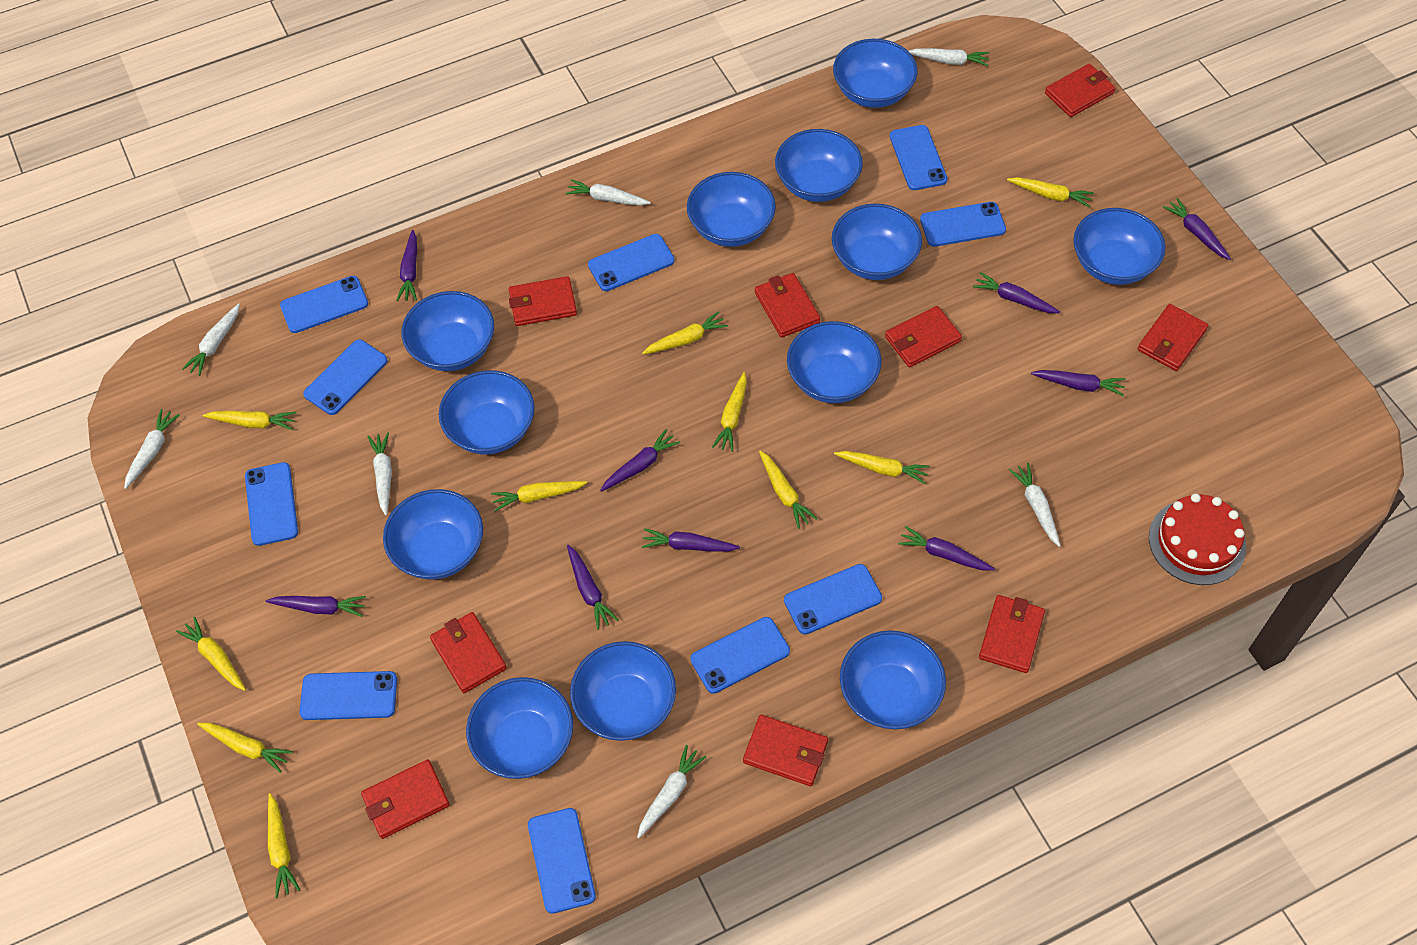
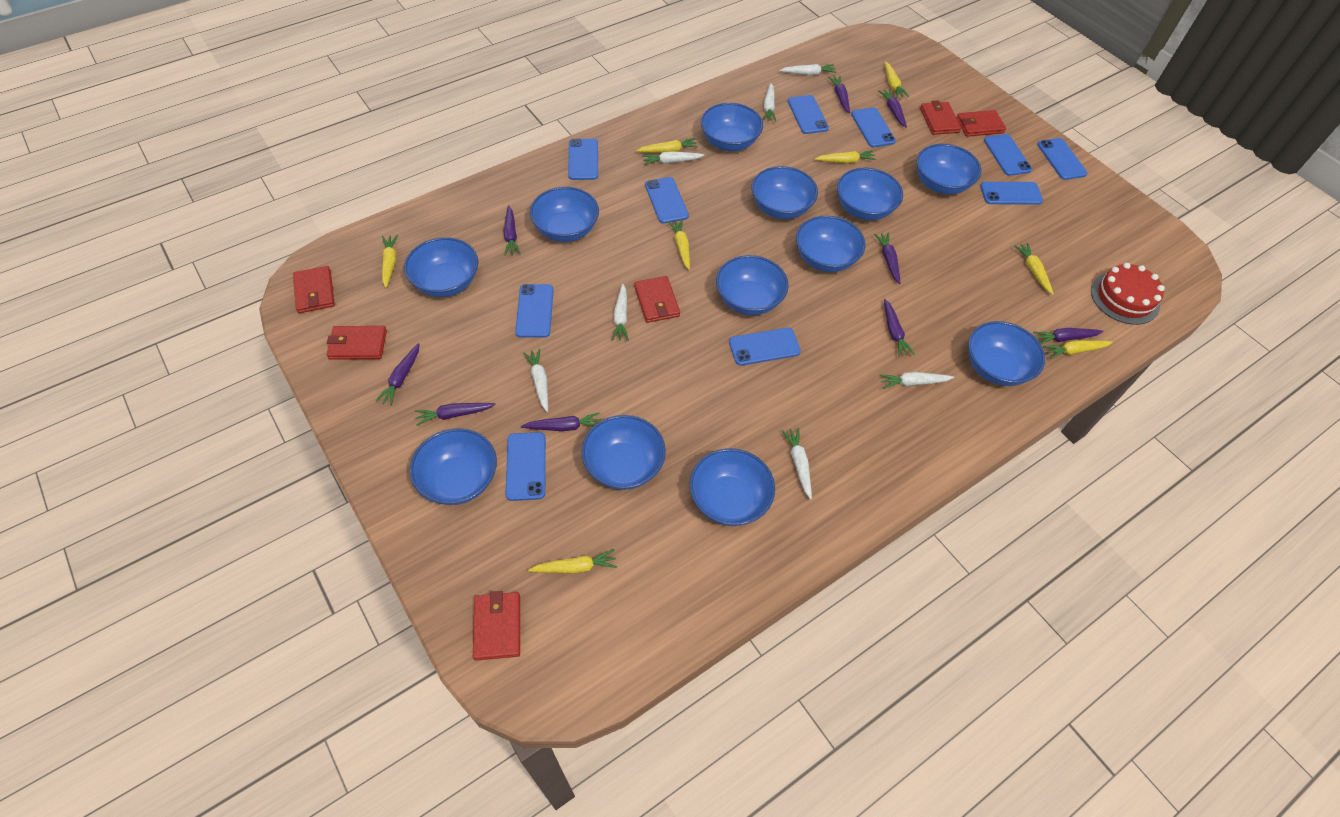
red wallet: [361,759,450,839] [430,612,507,693] [509,276,577,326] [743,715,828,786] [755,273,820,338] [885,306,962,367] [979,595,1045,673] [1045,64,1115,117] [1137,304,1209,371] = 9 -> [293,266,335,313] [326,326,387,360] [473,591,520,661] [634,276,680,323] [920,101,961,135] [956,110,1006,137] = 6
yellow carrot: [176,617,246,691] [197,723,293,773] [203,411,296,430] [268,793,300,898] [491,481,587,512] [642,311,728,354] [712,372,747,452] [759,450,817,529] [834,451,930,484] [1007,177,1094,208] = 10 -> [382,235,398,288] [528,549,617,573] [636,138,698,153] [668,219,690,270] [815,150,876,163] [885,61,909,98] [1014,243,1053,295] [1043,340,1113,359] = 8

